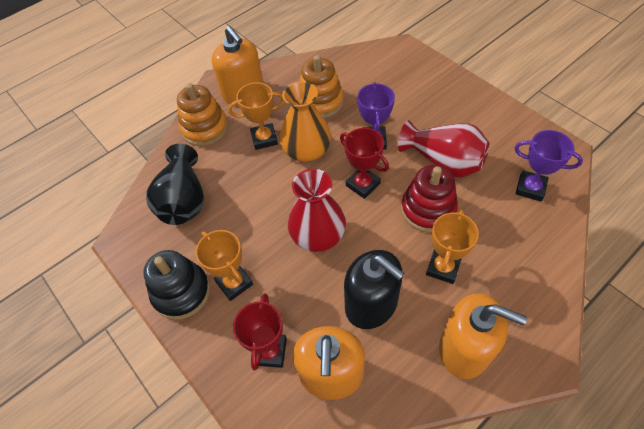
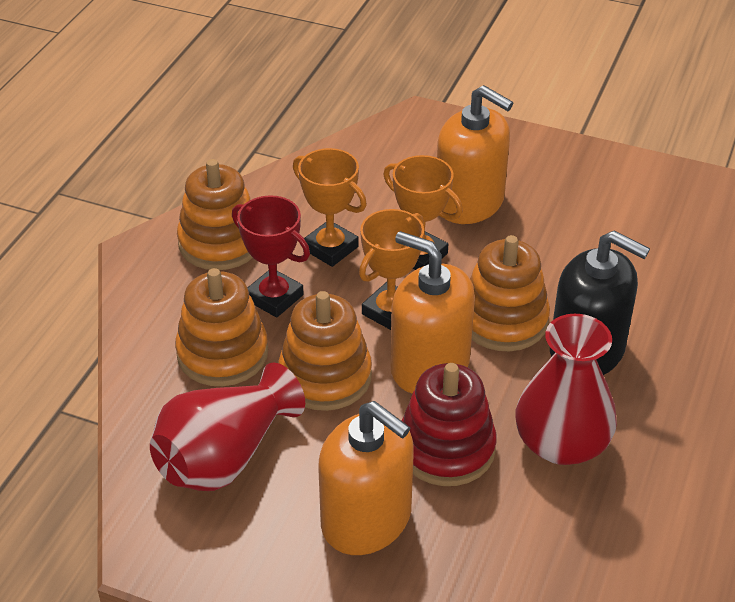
black stacking toy: [143,250,210,320] = 1 -> none = 0
black vase: [146,144,204,225] = 1 -> none = 0
orange stacking toy: [177,83,228,146] [300,55,343,118] = 2 -> [175,268,268,386] [177,159,253,270] [278,291,372,411] [470,235,550,352] = 4
orange vase: [280,81,331,162] = 1 -> none = 0
purple trophy: [357,82,395,150] [514,130,583,202] = 2 -> none = 0
red trophy: [233,293,287,370] [340,128,389,199] = 2 -> [232,195,310,318] = 1

